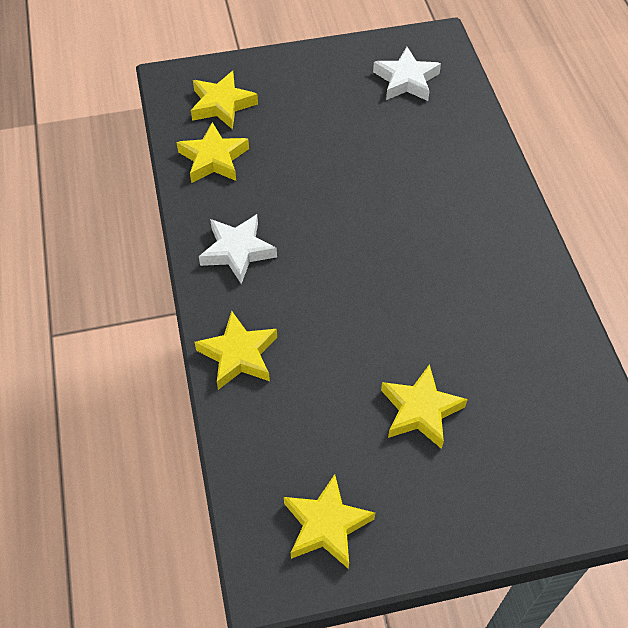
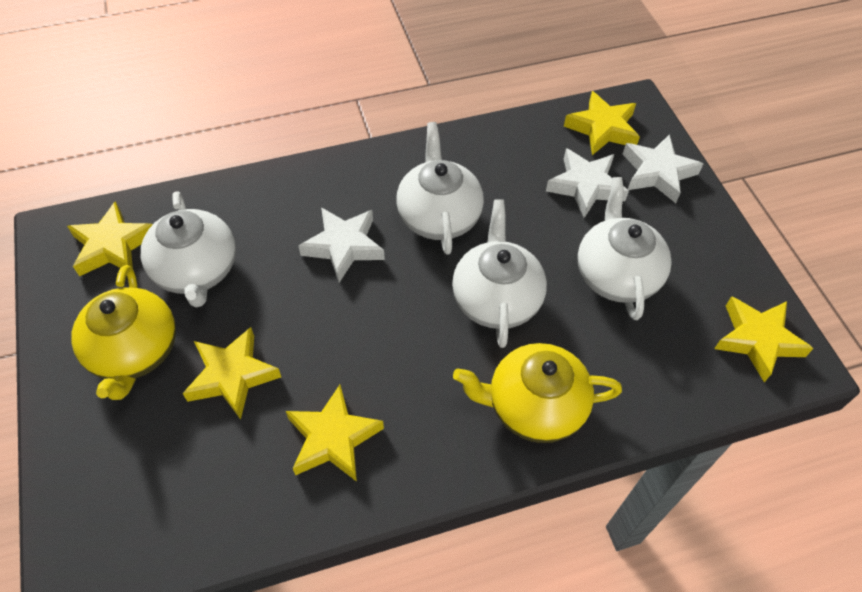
white star: [199,214,277,284] [373,47,441,101] = 2 -> [298,207,385,283] [546,148,629,218] [623,134,703,203] = 3
white teapot: none = 0 -> [141,191,236,307] [396,122,484,255] [452,199,547,348] [577,177,672,320] = 4
yellow teapot: none = 0 -> [71,265,176,400] [453,343,622,443] = 2

